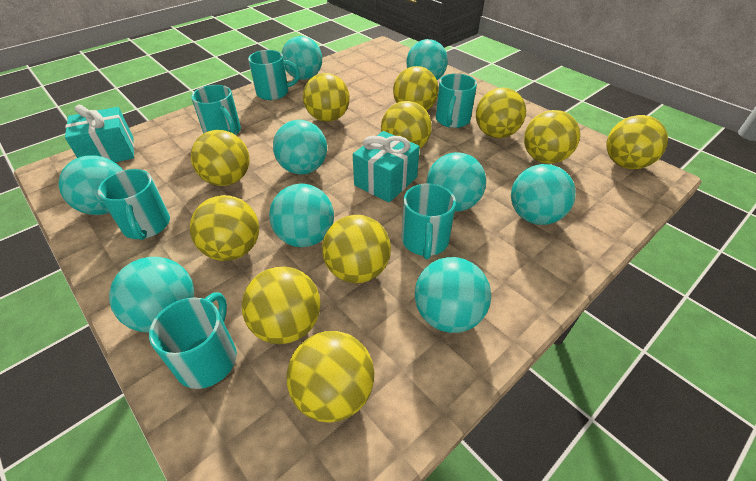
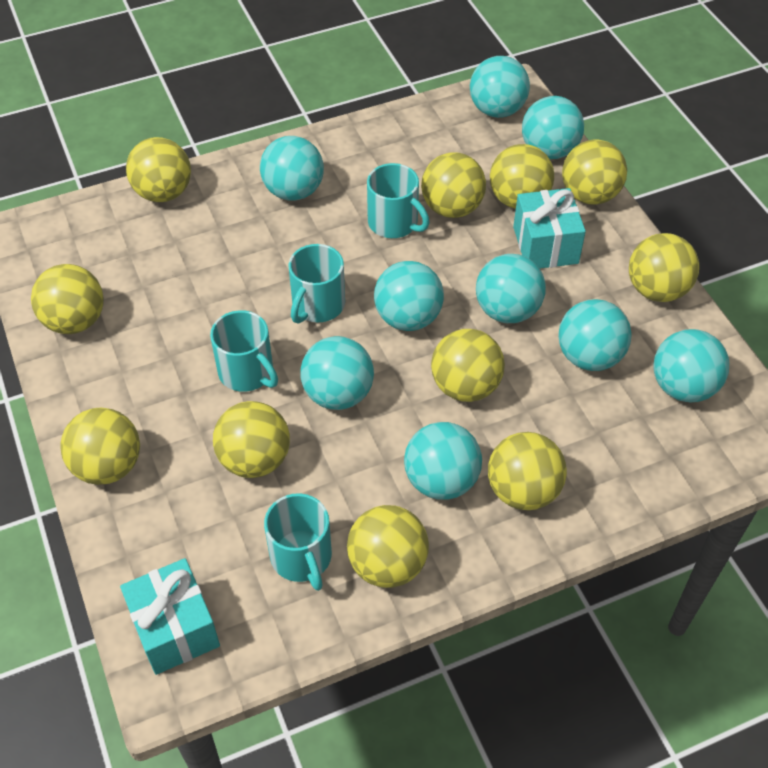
turquoise mug: [98,169,170,240] [149,293,237,389] [191,85,241,135] [248,50,300,100] [401,183,456,259] [436,73,477,128] = 6 -> [210,310,278,392] [264,493,332,591] [289,244,345,324] [367,163,429,238] = 4

